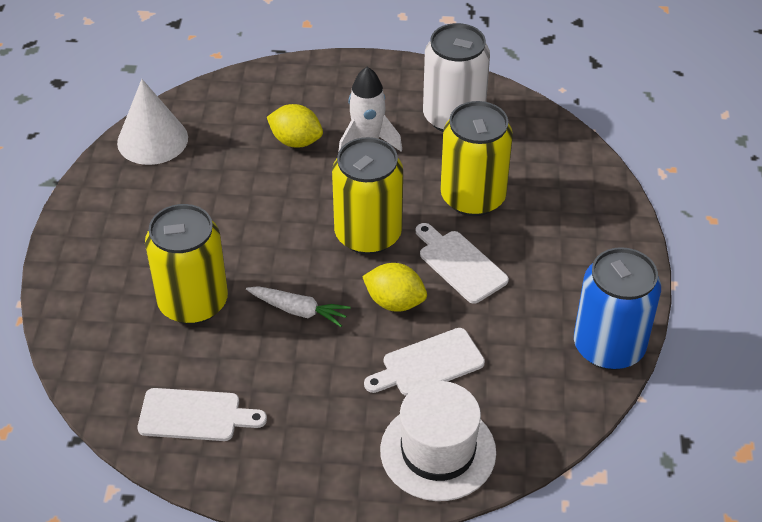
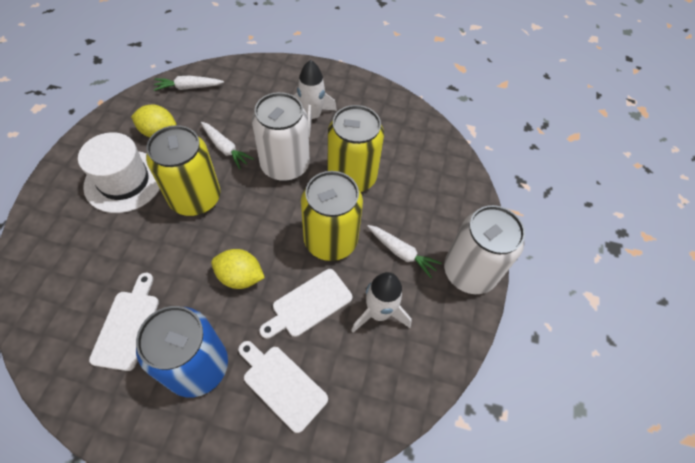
white can: [423,23,490,132] = 1 -> [252,92,310,181] [444,205,525,294] = 2
white carrot: [246,286,351,327] = 1 -> [154,76,224,91] [201,122,254,169] [367,225,442,278] = 3
white cone: [117,79,188,165] = 1 -> none = 0
white rocket: [338,67,402,152] = 1 -> [293,60,337,137] [351,272,412,333] = 2

